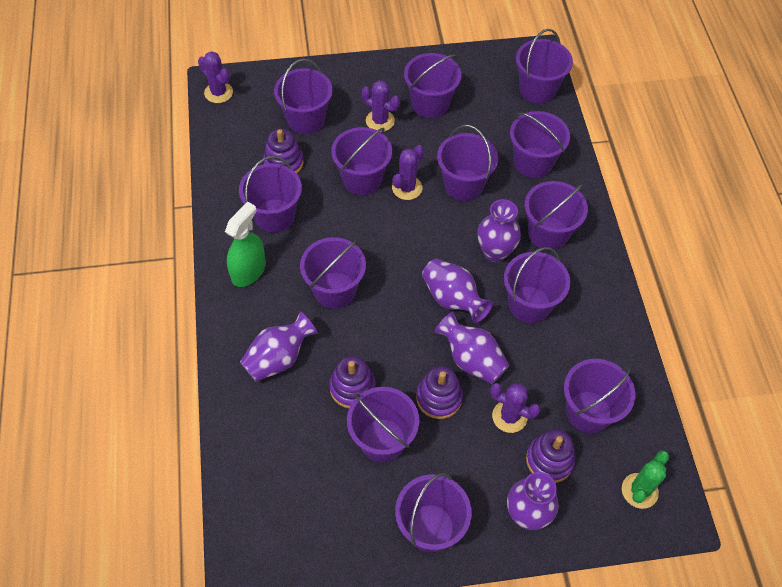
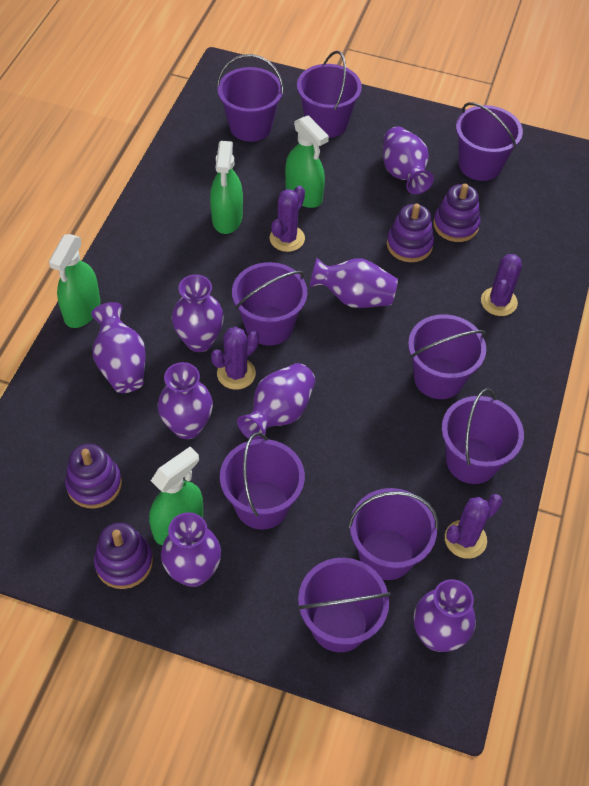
green cactus: [622,451,669,509] = 1 -> none = 0
green spray bottle: [225,202,266,287] = 1 -> [49,234,100,328] [149,447,203,545] [210,141,243,234] [285,115,329,208] = 4
purple bucket: [239,156,302,233] [274,59,333,134] [300,237,366,309] [331,127,392,195] [347,387,419,462] [395,473,472,552] [404,53,462,118] [437,125,498,201] [504,247,570,323] [510,111,570,178] [516,29,573,103] [525,181,588,250] [564,359,635,433] = 13 -> [217,54,284,142] [220,432,305,529] [232,262,308,346] [297,51,362,138] [297,558,390,652] [348,488,438,580] [408,314,486,399] [442,388,524,484] [456,102,523,181] = 9
purple vase: [240,311,318,382] [422,259,493,323] [434,311,509,384] [477,199,521,262] [507,472,559,530] = 5 -> [91,302,146,393] [158,362,213,439] [161,512,221,587] [172,275,224,352] [237,363,316,440] [309,257,398,308] [383,127,434,194] [414,579,476,652] = 8

